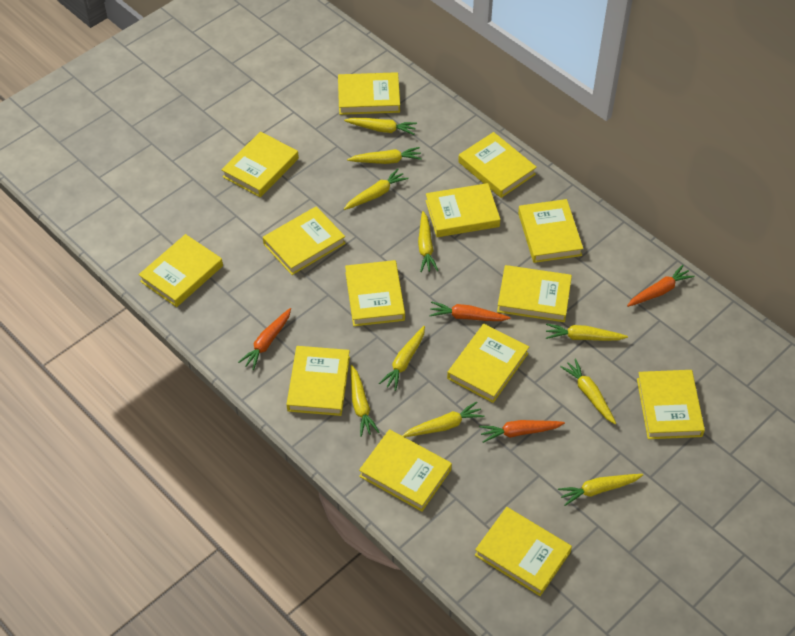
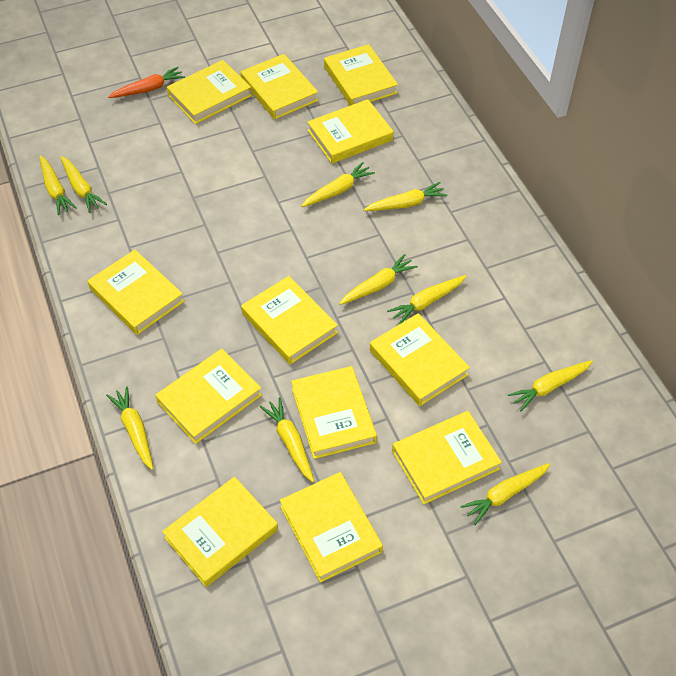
orange carrot: [238,308,291,370] [429,302,511,321] [479,420,565,443] [627,265,695,307] = 4 -> [108,67,185,98] = 1
yellow book: [139,234,223,307] [222,131,299,197] [263,206,346,275] [287,346,350,416] [338,72,400,115] [345,260,405,326] [359,429,452,512] [426,183,501,237] [447,324,529,403] [458,132,537,198] [475,507,572,596] [497,265,572,322] [518,199,583,263] [637,370,705,439] = 14 -> [88,249,184,335] [155,349,262,444] [162,477,278,587] [167,60,252,124] [241,54,318,120] [241,276,338,364] [280,472,383,583] [291,366,377,459] [307,99,394,164] [324,44,398,106] [370,313,470,406] [392,411,502,504] = 12

